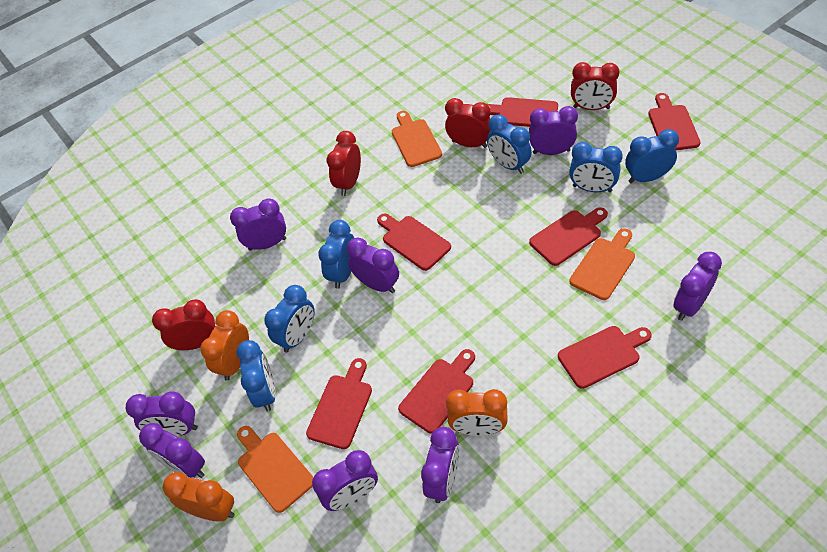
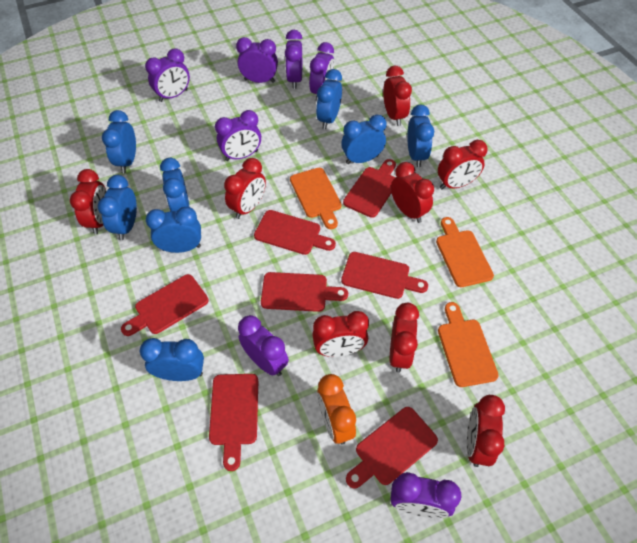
blue clock: [236,340,276,411] [264,285,315,353] [318,220,354,289] [487,115,532,174] [569,142,623,192] [625,129,679,183] = 6 -> [98,175,137,240] [102,110,136,173] [140,338,204,381] [146,207,201,253] [160,158,190,211] [316,69,342,129] [341,114,387,164] [407,105,434,167] = 8
orange clock: [163,472,235,521] [200,310,249,381] [446,389,508,436] = 3 -> [317,374,356,445] = 1
purple clock: [126,391,198,436] [139,423,205,478] [230,198,286,251] [312,450,378,511] [347,237,399,293] [421,427,459,503] [529,106,578,155] [673,252,722,321] = 8 -> [145,48,190,102] [215,110,261,161] [236,37,278,83] [238,315,289,376] [285,30,302,89] [309,42,335,101] [390,472,461,518] = 7
red clock: [152,299,216,350] [327,131,361,196] [445,98,491,148] [571,62,619,110] = 4 -> [70,169,106,235] [224,158,266,219] [312,311,369,357] [383,66,412,126] [390,303,419,373] [391,162,434,223] [438,140,488,189] [466,395,505,467] = 8

